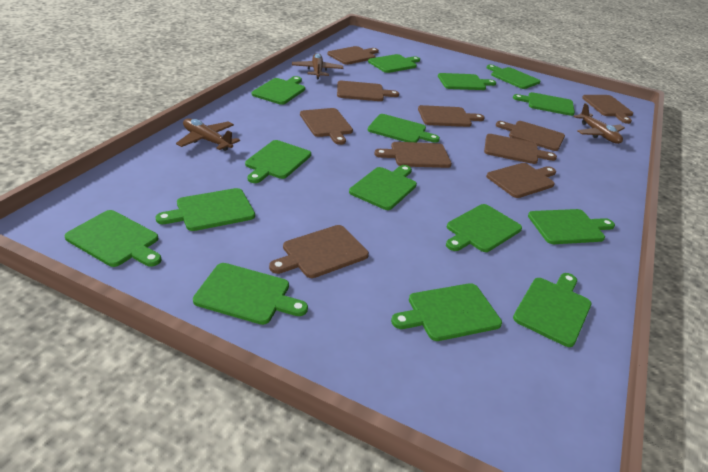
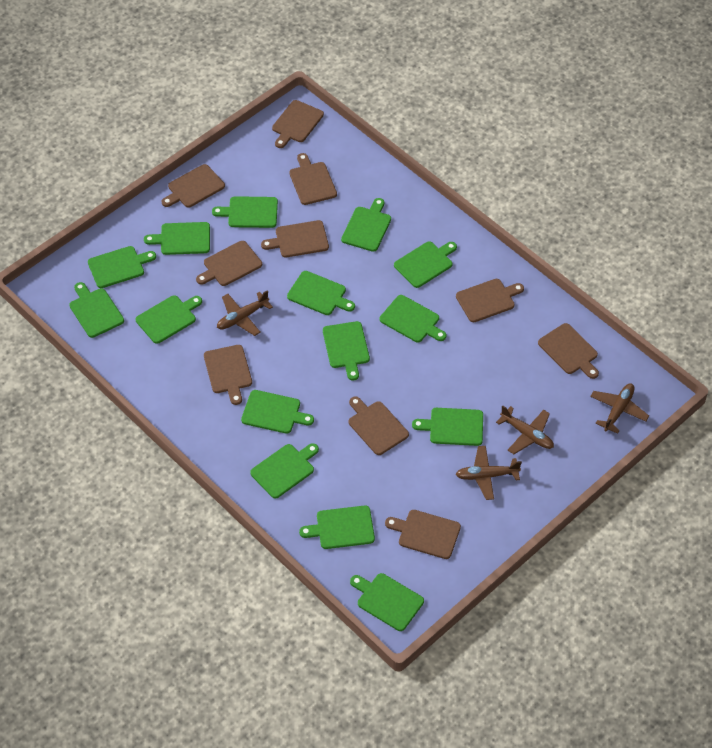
brown plane: [176,118,240,151] [292,53,343,79] [574,103,625,144] = 3 -> [217,290,273,336] [455,446,522,500] [496,405,554,454] [590,384,649,434] = 4

